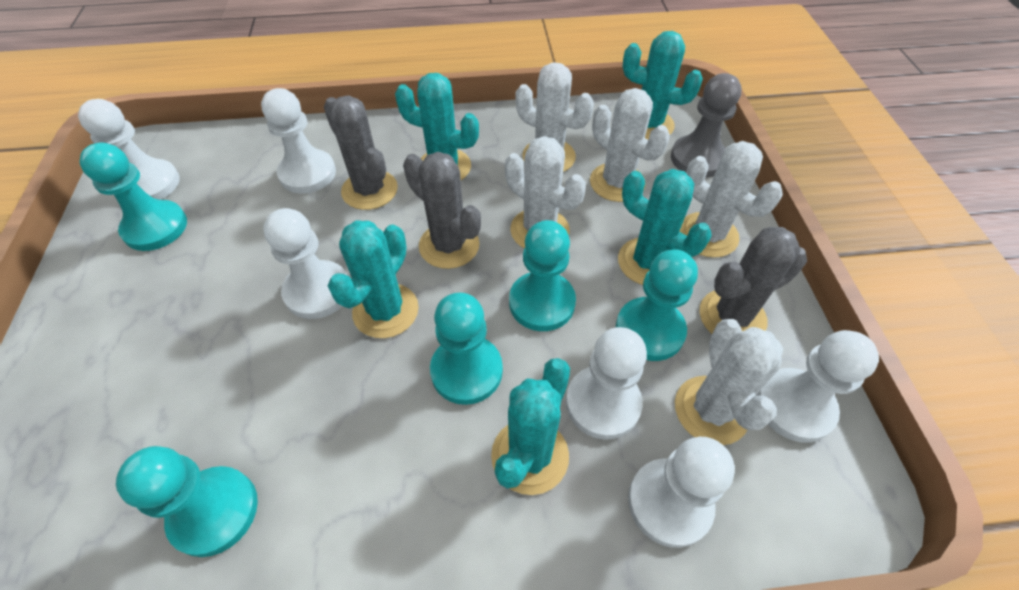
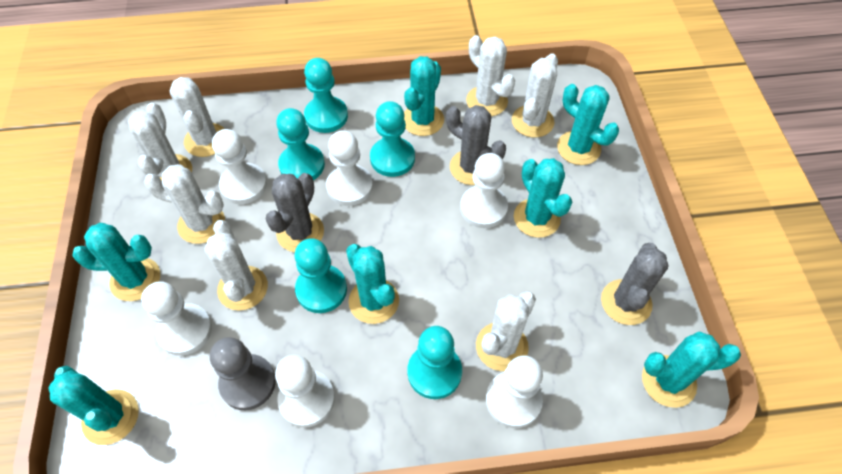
turquoise cactus: [328,220,419,338] [395,73,479,180] [491,358,570,495] [618,169,712,285] [623,31,703,140] = 5 -> [48,366,139,445] [72,223,160,301] [346,244,399,324] [404,56,444,136] [514,158,572,238] [557,84,619,165] [642,331,741,408] = 7
white cactus: [505,136,586,249] [516,62,594,172] [590,88,670,202] [675,319,783,445] [679,141,783,258] = 5 -> [128,102,192,180] [144,164,225,244] [169,77,224,157] [205,220,268,311] [466,35,515,116] [476,291,536,371] [512,53,558,138] = 7

